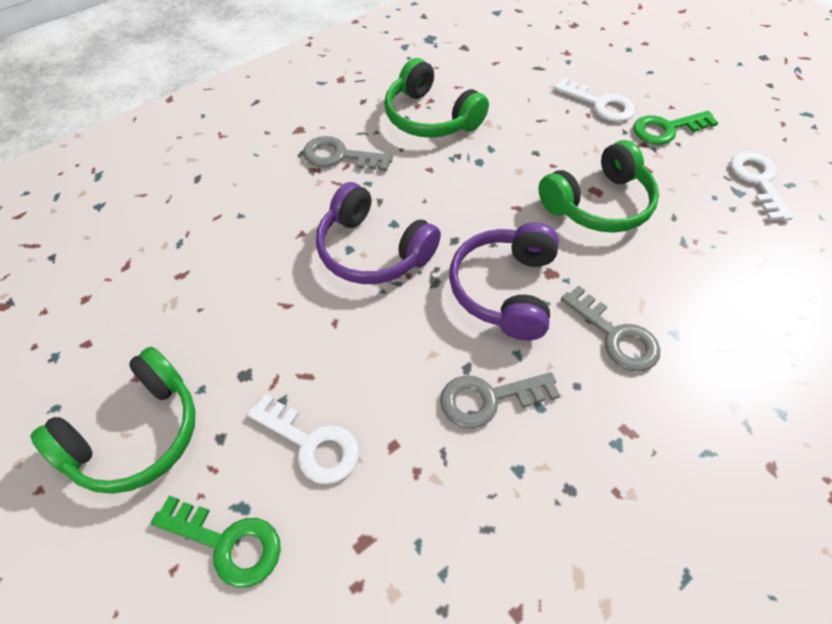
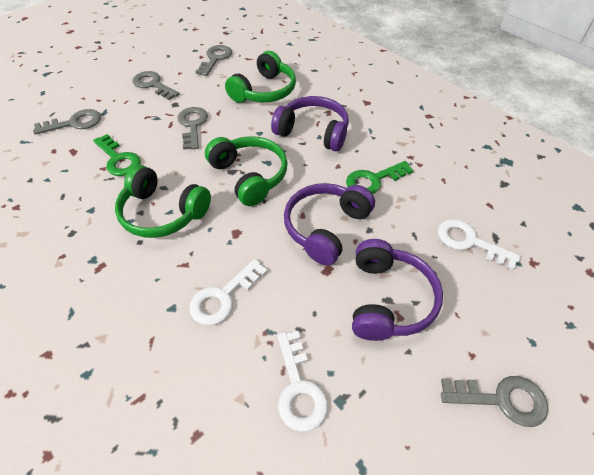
grey key: [303,136,393,171] [440,372,560,428] [561,285,660,372] = 3 -> [33,109,101,134] [133,71,180,100] [178,107,208,150] [195,45,232,76] [441,376,548,427] = 5
purple headphones: [316,182,441,284] [449,222,559,341] = 2 -> [271,96,349,151] [284,183,375,266] [352,239,443,341] = 3

